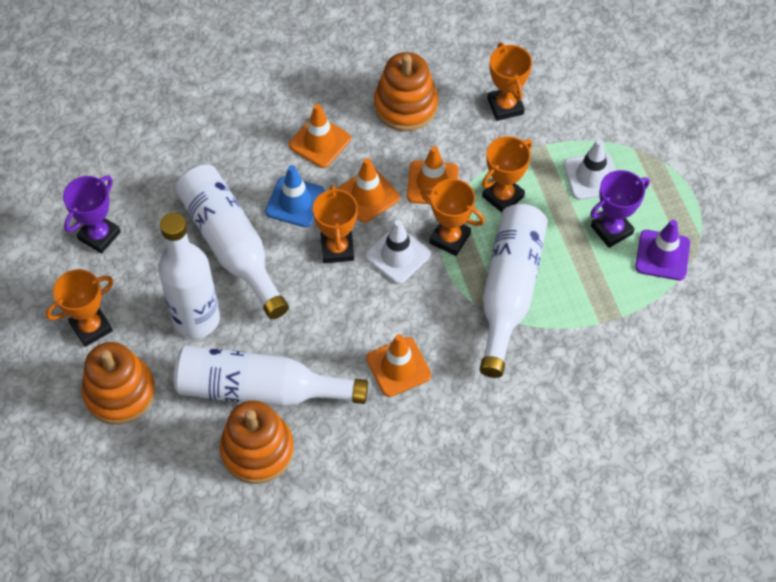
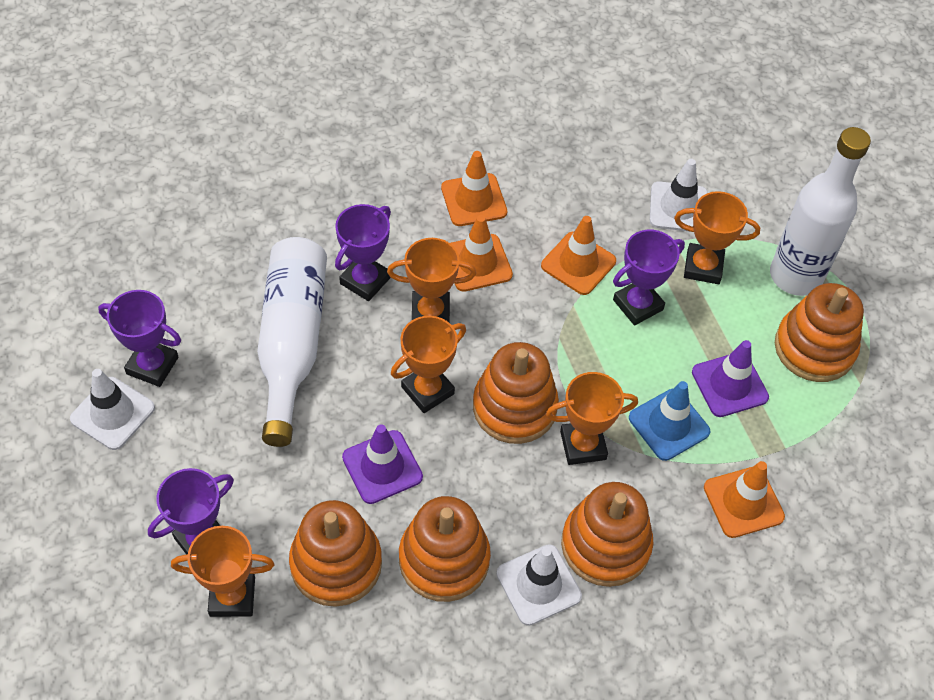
orange stacking toy: [82,342,156,425] [220,401,294,484] [374,52,438,131] = 3 -> [289,500,382,607] [399,496,491,602] [473,342,559,444] [561,482,653,587] [775,283,864,382] = 5
purple traffic cone: [635,220,690,280] = 1 -> [342,425,423,504] [692,340,769,417] = 2
purple trophy: [63,176,121,254] [590,170,650,248] = 2 -> [98,290,181,387] [148,468,234,554] [335,204,391,301] [613,230,685,325] = 4
white bottle: [158,213,220,338] [174,345,368,407] [175,164,289,319] [480,204,548,378] = 4 -> [257,237,327,447] [770,127,871,296] = 2
white traffic cone: [365,220,431,284] [564,139,616,200] = 2 -> [70,369,155,450] [497,544,582,625] [650,159,708,232] = 3

